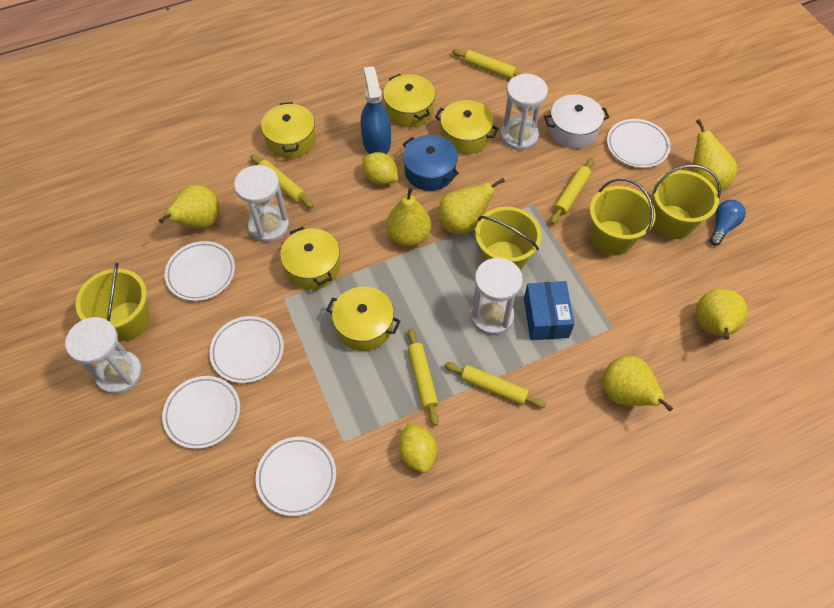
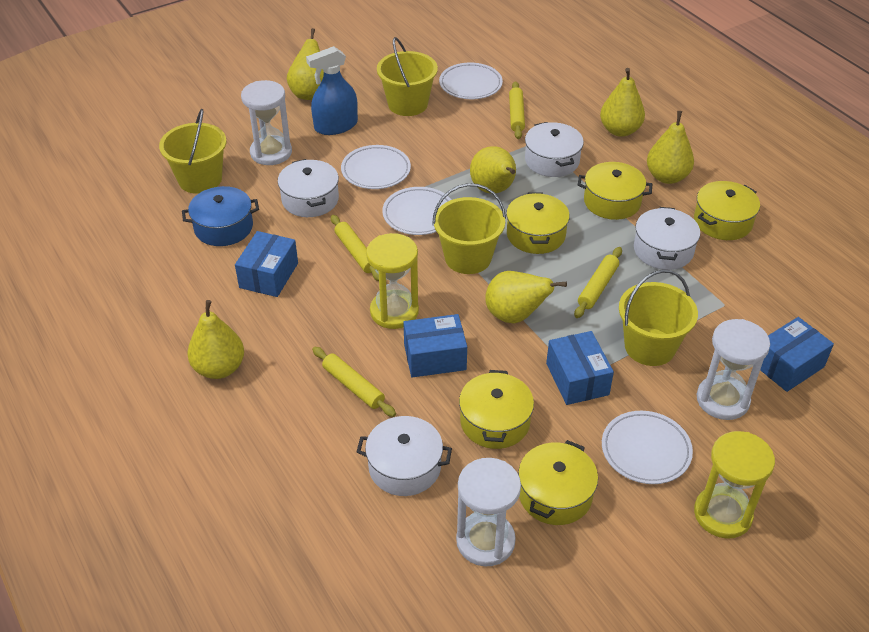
blue box: [524,281,575,340] = 1 -> [235,231,298,297] [403,314,467,378] [546,331,614,405] [760,317,834,392] = 4
blue light bulb: [710,200,746,246] = 1 -> none = 0
white hourglass: [65,317,142,394] [234,165,289,243] [470,258,523,335] [500,74,548,151] = 4 -> [241,80,292,165] [456,458,521,567] [697,319,770,420] = 3
white plate: [162,376,240,449] [165,241,235,301] [209,316,284,383] [255,437,336,516] [607,119,671,168] = 5 -> [341,145,411,189] [382,187,451,235] [439,63,503,99] [602,411,693,484] = 4
white pot: [544,94,609,149] = 1 -> [278,159,339,217] [357,416,452,496] [525,122,584,177] [634,207,700,270] = 4
yellow hourglass: none = 0 -> [366,233,419,329] [694,431,775,539] = 2
yellow lemon: [363,152,398,185] [399,422,437,473] = 2 -> none = 0
yellow rolling pin: [250,154,314,209] [408,328,439,426] [445,362,546,408] [452,49,521,80] [550,158,594,224] = 5 -> [312,347,396,417] [331,215,379,281] [509,81,525,139] [574,247,622,318] = 4

